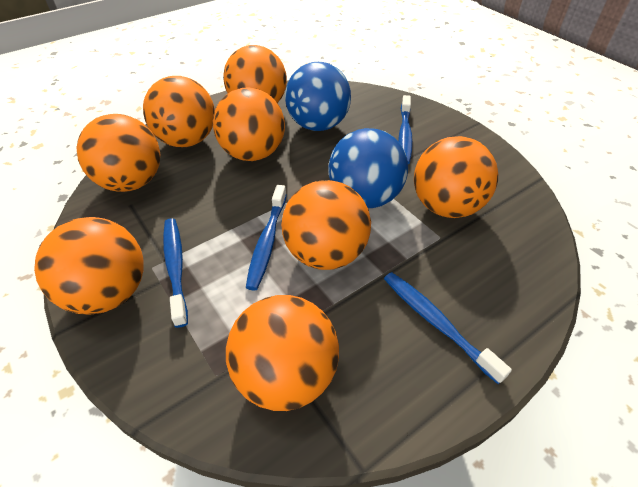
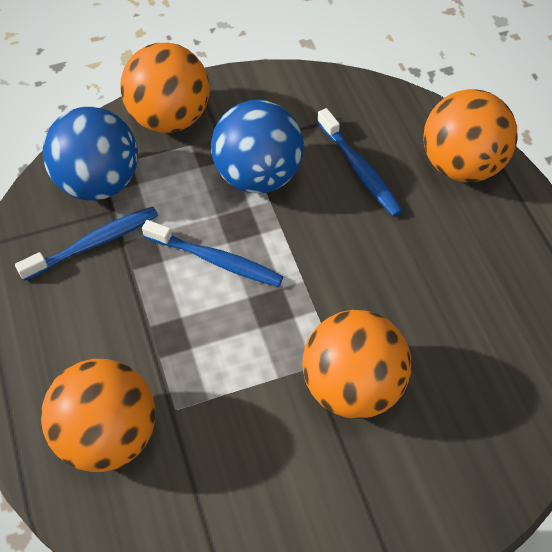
blue toothbrush: [163,218,188,328] [246,185,287,291] [384,272,512,384] [398,95,413,164] = 4 -> [15,207,158,281] [142,220,283,287] [317,108,403,217] = 3
orange ball: [34,217,143,315] [76,114,160,192] [143,76,215,147] [213,87,285,161] [223,45,287,103] [226,295,339,411] [281,180,371,270] [414,136,498,218] = 8 -> [41,359,155,472] [120,43,209,133] [302,310,412,419] [423,89,518,182] = 4

